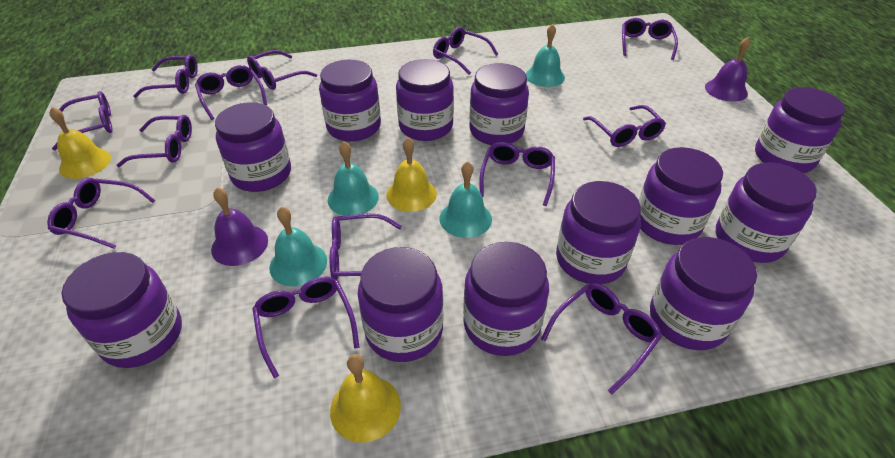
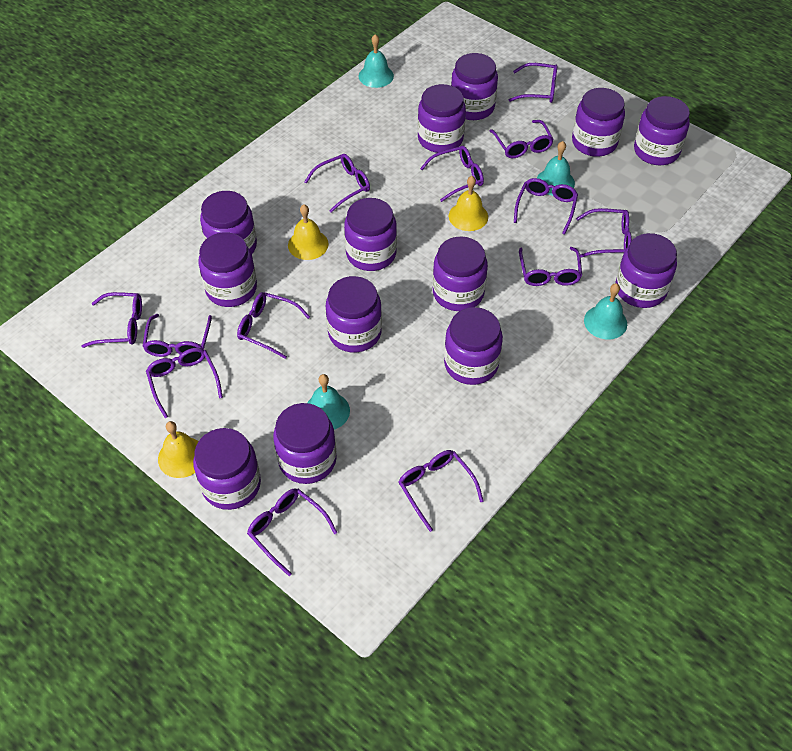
purple bell: [211,187,268,266] [705,37,750,102] = 2 -> none = 0
purple jar: [62,252,182,368] [215,102,291,192] [319,60,381,141] [358,247,443,362] [396,59,454,141] [463,242,549,356] [470,63,529,145] [556,181,641,284] [639,147,723,245] [650,237,757,350] [716,163,817,263] [755,87,845,173] = 12 -> [193,428,261,510] [198,232,257,307] [200,191,257,254] [273,403,337,484] [326,276,382,353] [344,198,397,271] [418,84,466,153] [433,237,488,311] [444,307,503,385] [451,53,498,120] [572,88,625,157] [616,233,677,308] [634,96,690,165] = 13

